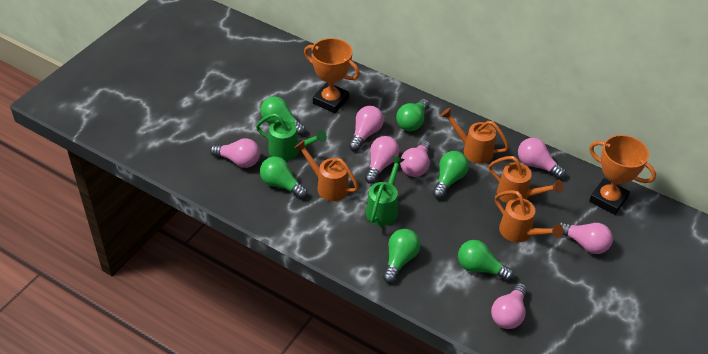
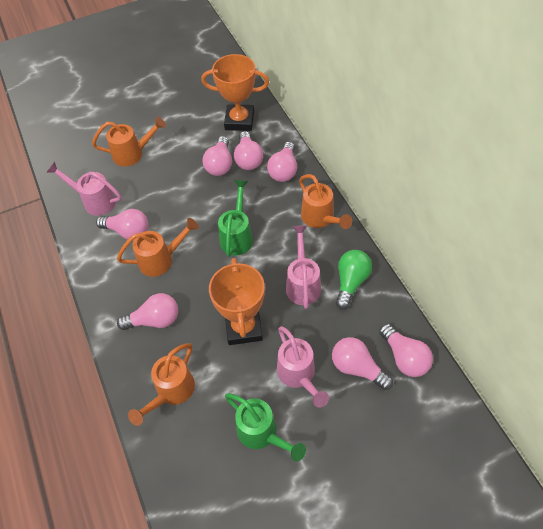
green light bulb: [260,157,307,199] [261,97,306,136] [383,229,420,283] [396,99,429,131] [432,151,469,198] [458,240,514,281] = 6 -> [336,250,372,309] = 1
pink watering can: none = 0 -> [47,162,121,216] [277,326,329,408] [286,225,321,309] = 3

